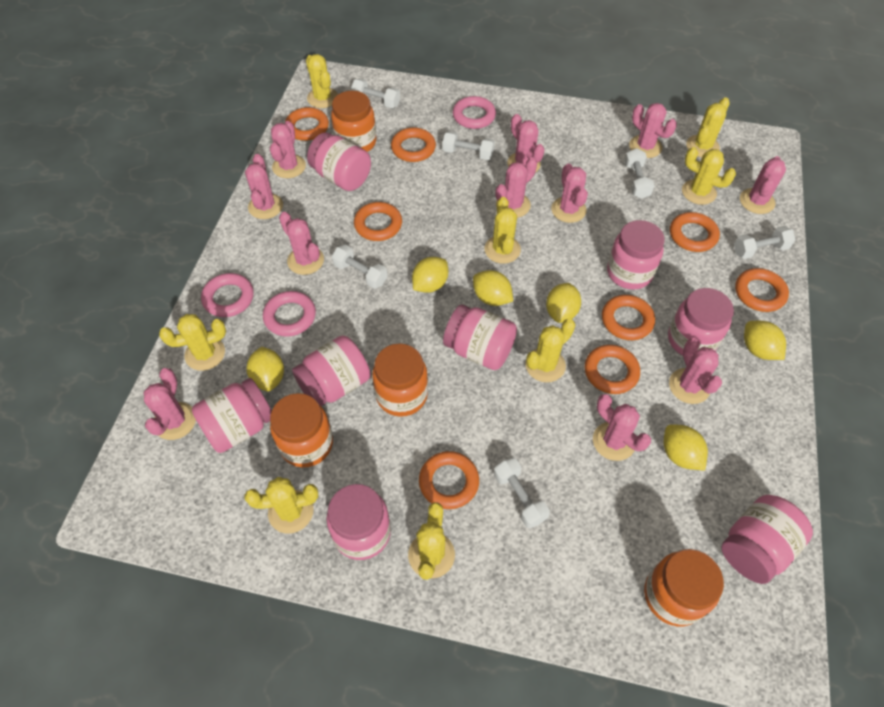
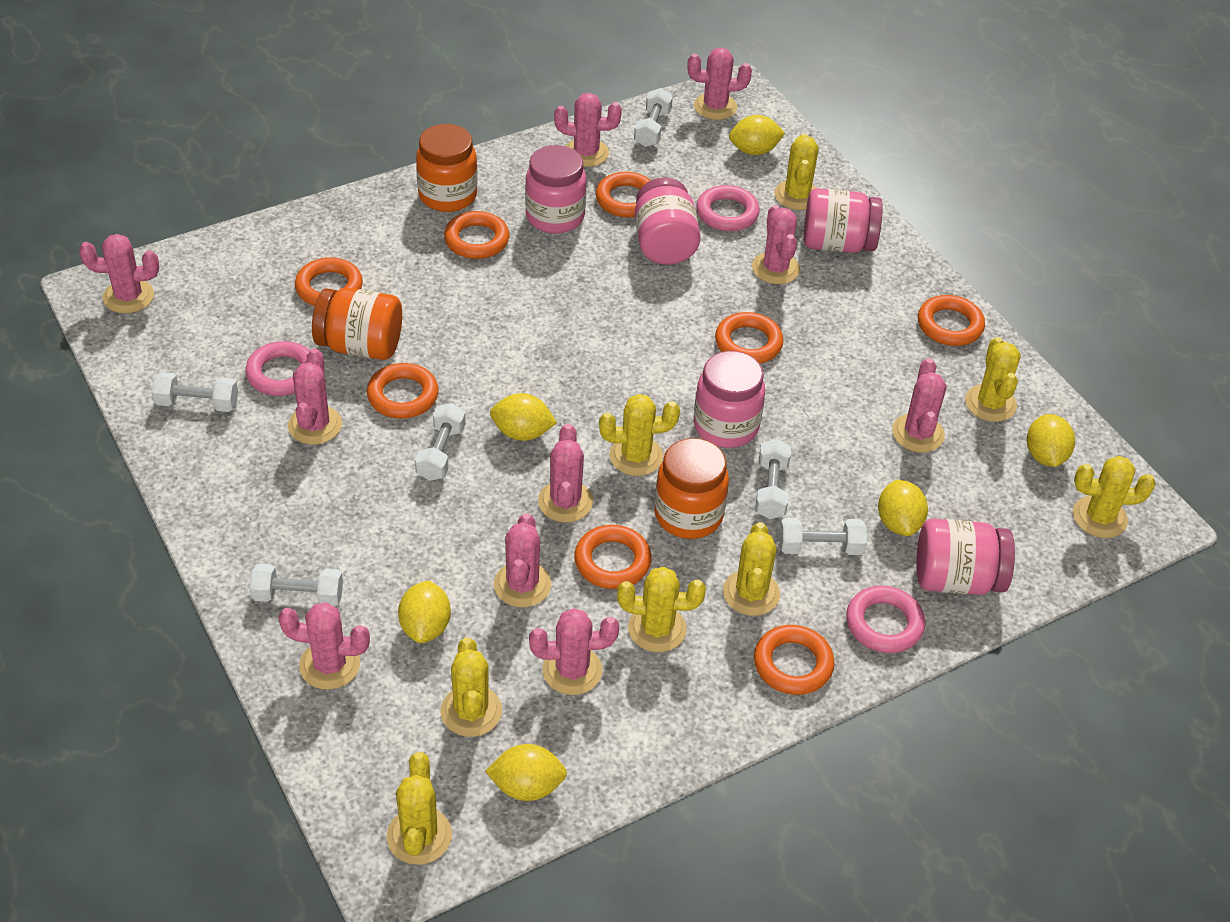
orange jar: [270,393,333,467] [331,91,376,152] [372,343,428,417] [644,549,724,626] = 4 -> [312,288,402,360] [416,124,478,212] [655,438,729,539] = 3
pink cactus: [144,368,196,440] [245,154,283,219] [270,121,306,178] [279,212,324,275] [496,157,537,218] [507,114,545,173] [551,163,588,223] [593,394,651,461] [629,103,677,158] [669,338,722,404] [740,156,786,214] = 11 -> [79,234,159,313] [278,602,370,690] [288,348,342,445] [494,513,551,607] [529,608,619,695] [538,424,593,522] [554,93,622,167] [687,48,752,120] [752,205,800,284] [892,358,946,453] = 10
pink jar: [192,378,272,453] [292,335,370,406] [307,132,371,191] [327,484,391,560] [443,304,517,370] [607,220,665,290] [668,288,734,356] [721,495,813,584] = 8 -> [525,145,586,234] [635,178,701,265] [694,351,765,448] [804,188,883,253] [916,519,1015,595] = 5

